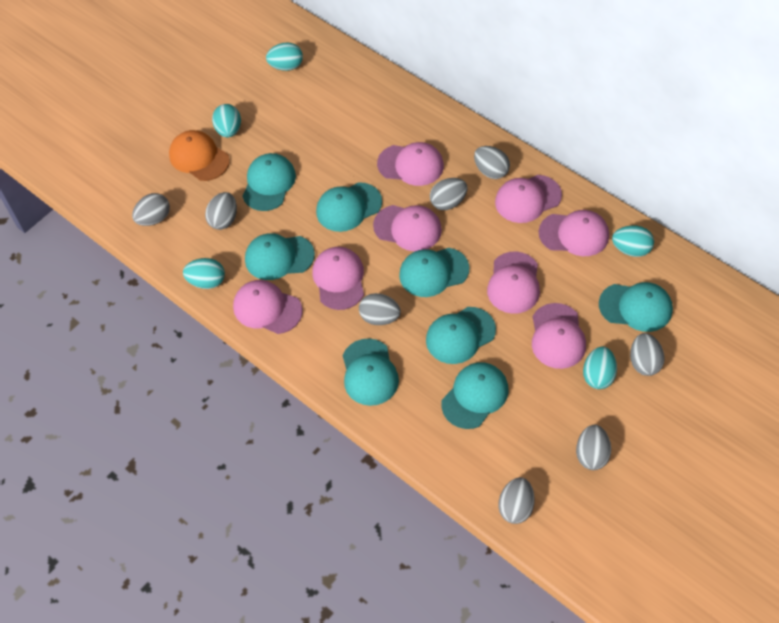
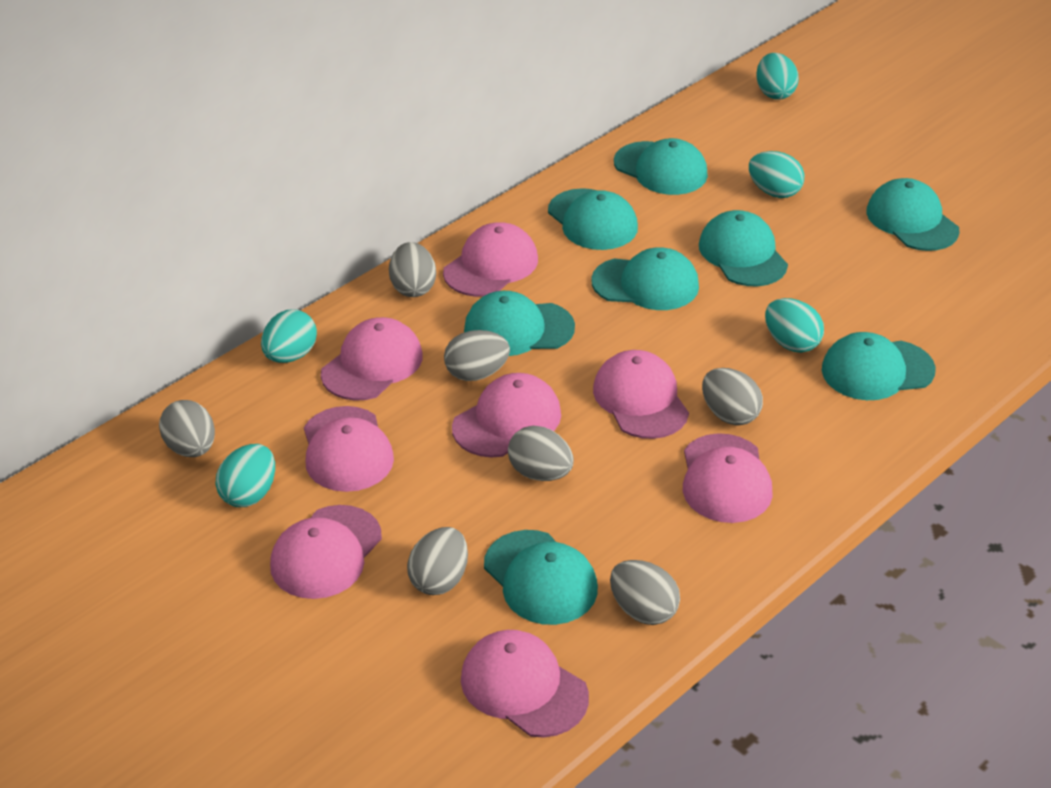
grey egg: [132,193,170,226] [205,192,237,230] [359,293,401,325] [430,178,467,210] [474,146,510,179] [499,477,535,524] [576,425,611,470] [630,333,665,376] = 8 -> [159,400,215,457] [389,242,436,297] [407,527,468,595] [444,330,510,381] [508,426,574,481] [610,560,680,625] [702,368,763,426] = 7
orange cap: [169,130,230,181] = 1 -> none = 0

